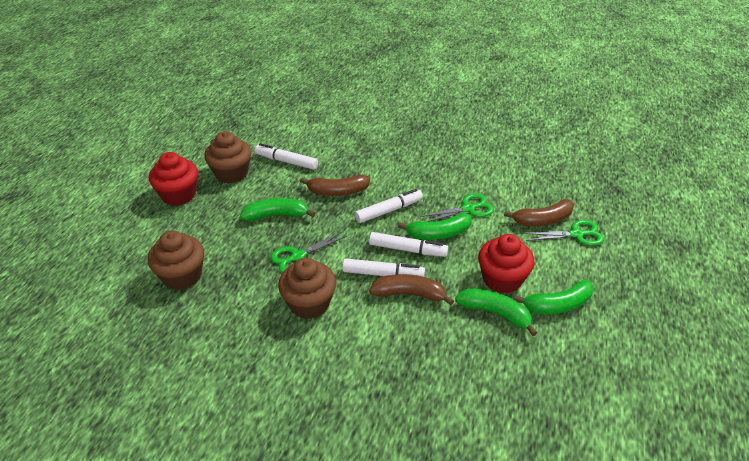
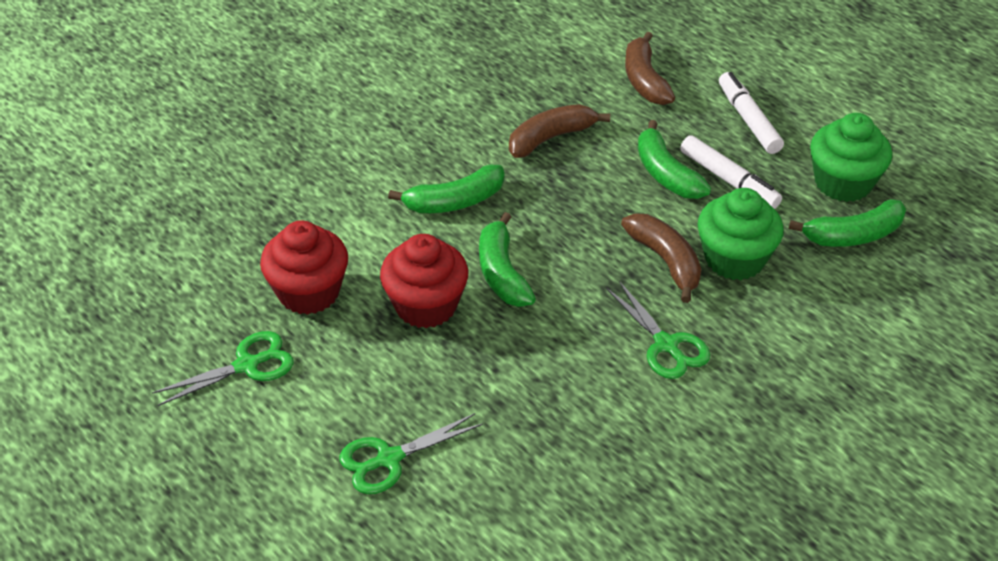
brown cupcake: [148,231,204,290] [204,131,251,184] [278,258,336,319] = 3 -> none = 0
green cupcake: none = 0 -> [698,188,784,280] [810,113,892,202] = 2
white marker: [255,143,318,170] [342,258,425,277] [355,189,423,223] [369,232,448,257] = 4 -> [680,135,782,209] [719,72,784,154] = 2

